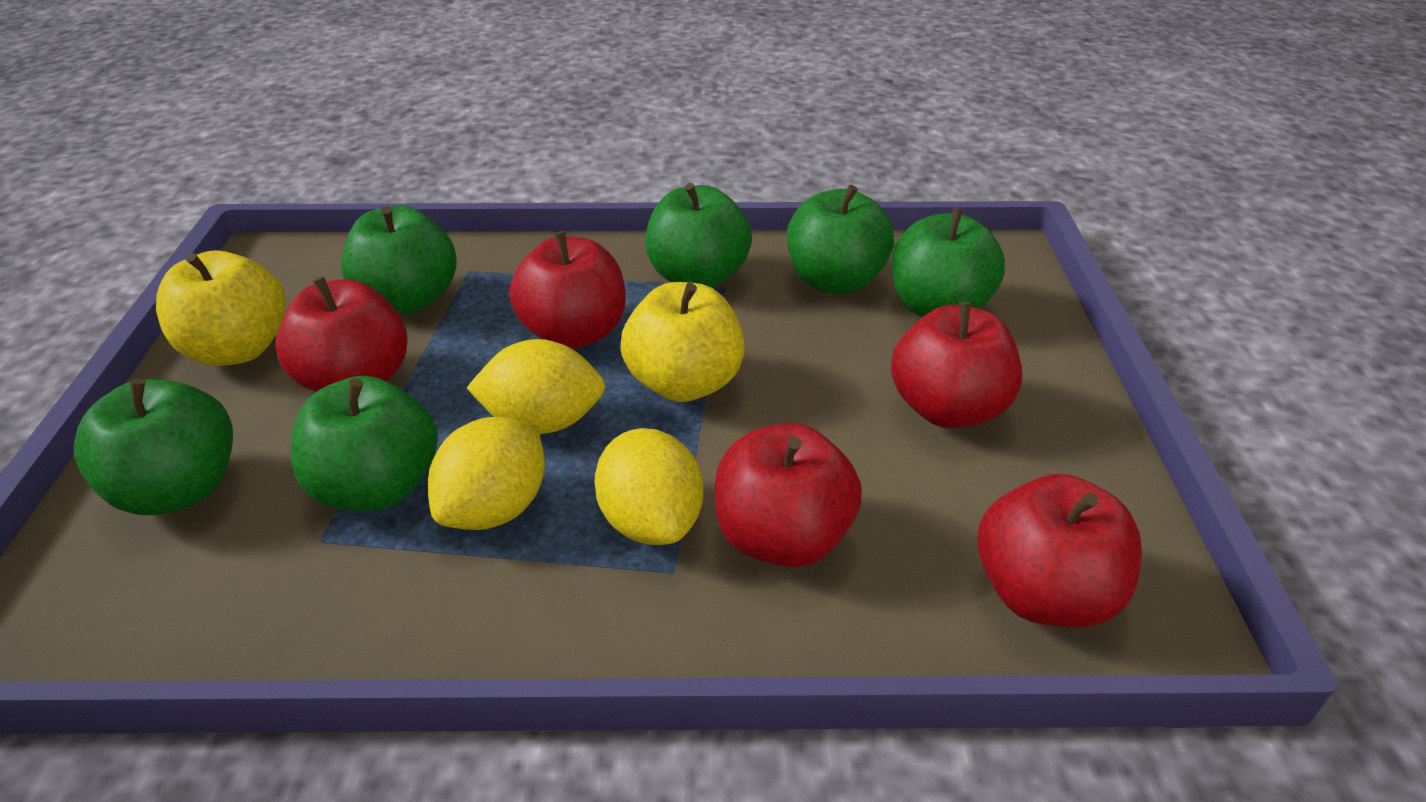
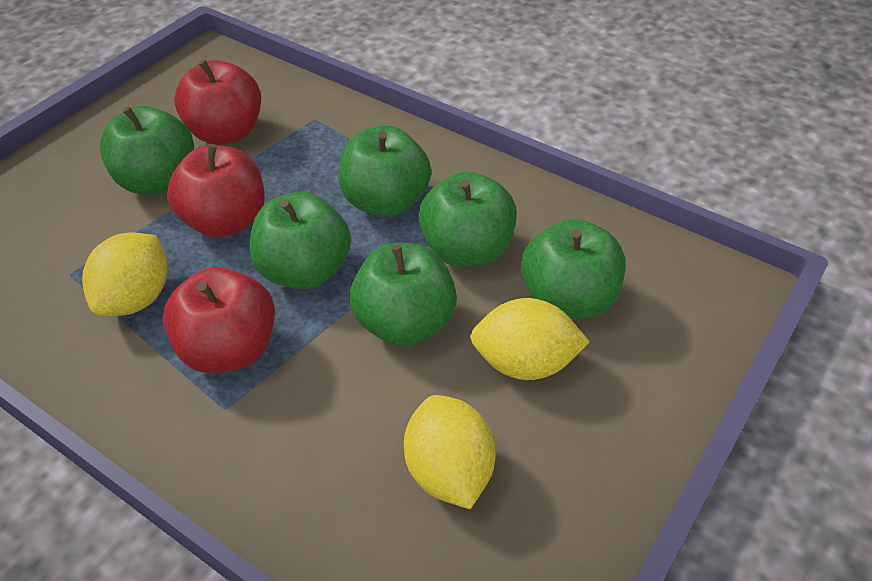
red apple: [275,276,408,392] [509,231,626,349] [715,423,862,567] [891,301,1022,428] [977,474,1142,627] = 5 -> [163,267,275,373] [167,144,265,238] [174,59,261,145] = 3
yellow apple: [156,250,286,366] [620,282,745,402] = 2 -> none = 0

